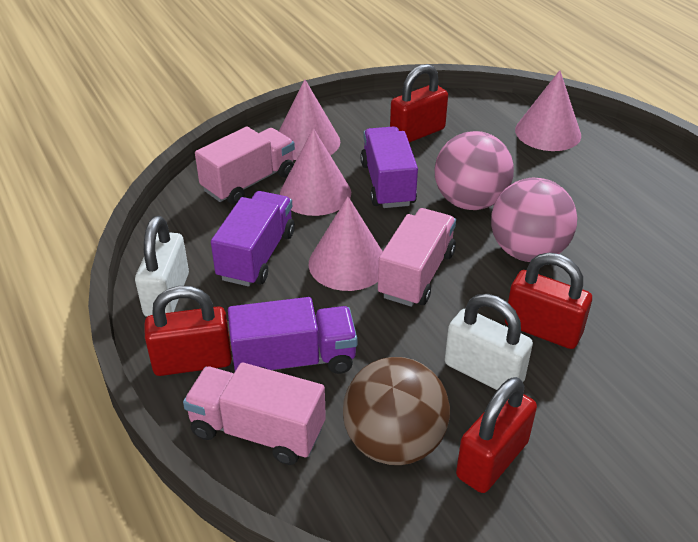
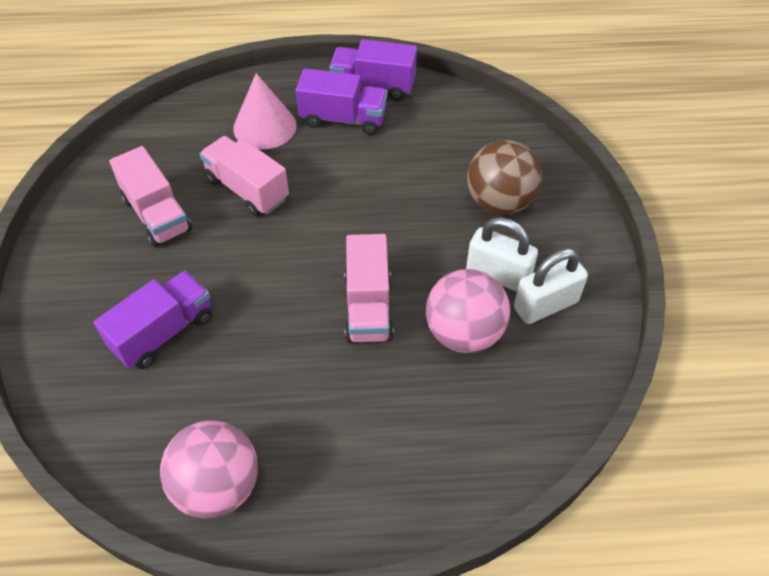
pink cone: [279,79,340,160] [280,128,351,216] [309,197,383,291] [515,70,581,151] = 4 -> [233,73,297,149] = 1
red padlock: [145,286,232,376] [390,64,448,143] [456,377,537,493] [505,253,592,349] = 4 -> none = 0

